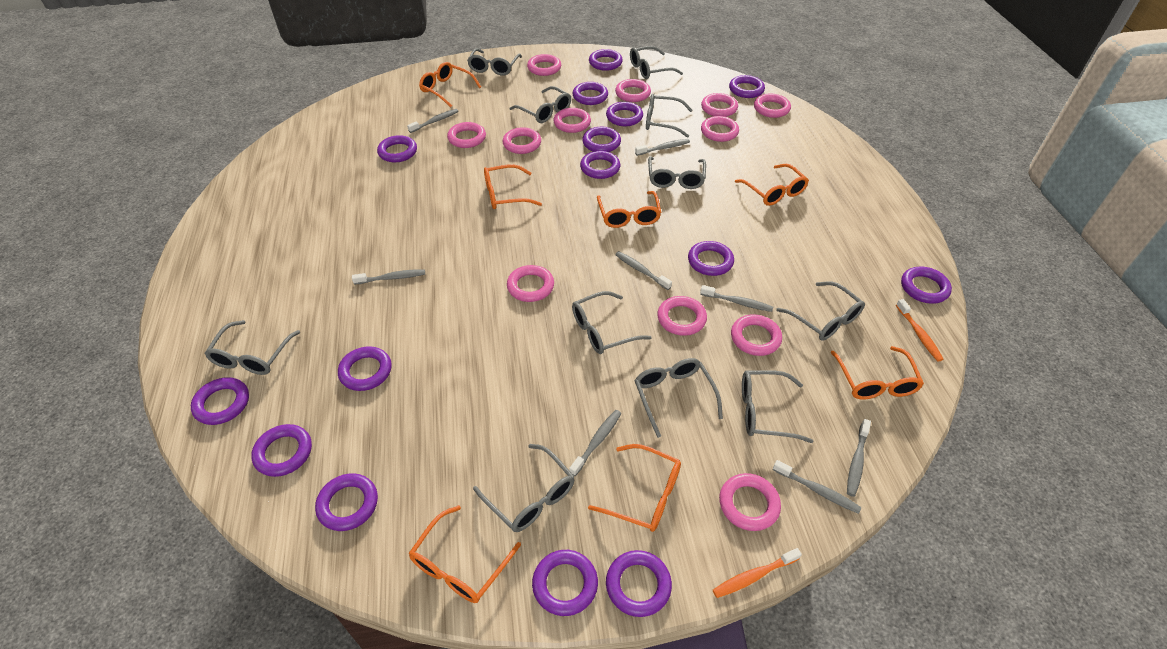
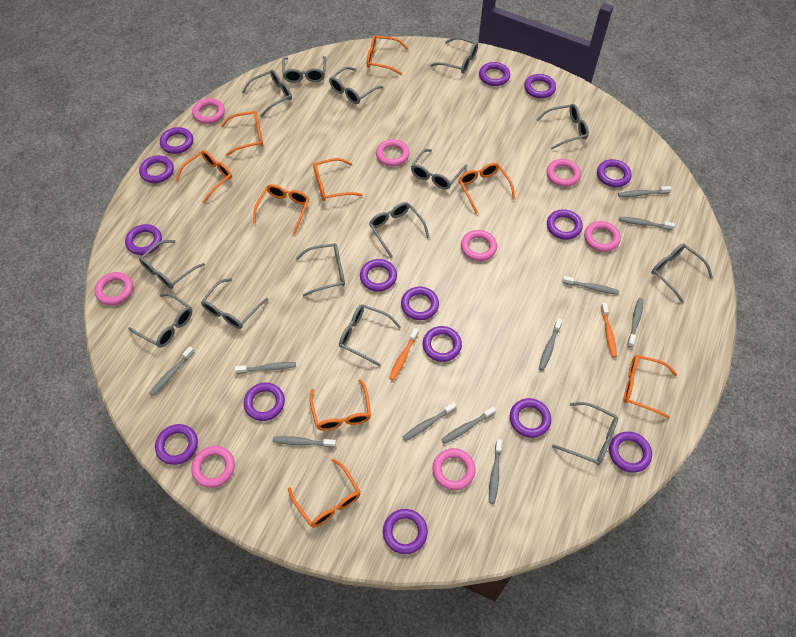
grey glasses: [204,320,300,375] [467,48,522,76] [473,444,575,532] [509,86,571,123] [572,291,652,354] [630,46,683,79] [634,358,723,438] [646,94,693,138] [648,157,706,189] [742,370,814,443] [776,281,865,341] = 11 -> [128,293,192,347] [139,240,205,289] [201,278,268,329] [242,70,292,117] [282,56,326,83] [296,243,345,297] [329,67,383,104] [339,305,401,367] [369,202,430,257] [411,149,467,189] [430,37,478,73] [536,104,589,150] [552,402,618,465] [651,244,713,303] = 14
grey toothbrush: [352,269,425,285] [407,109,458,133] [569,410,621,476] [615,251,672,290] [635,139,690,156] [700,285,773,312] [773,460,862,514] [847,419,871,497] = 8 -> [150,346,195,396] [235,362,296,374] [273,436,336,447] [403,402,457,441] [441,407,496,444] [489,439,502,504] [539,318,562,371] [562,276,619,295] [618,186,672,197] [619,217,675,230] [627,298,643,347] = 11
orange glasses: [409,505,521,603] [419,62,481,107] [484,164,542,209] [588,444,681,532] [597,191,662,228] [735,164,809,206] [830,346,924,400] = 7 -> [175,150,232,203] [221,111,263,156] [253,184,309,235] [288,459,361,528] [309,379,371,431] [313,158,362,201] [367,35,408,75] [459,163,515,214] [624,355,677,419] = 9
pink ring: [447,122,486,148] [503,127,541,154] [507,265,554,302] [527,54,561,76] [553,108,591,133] [615,79,651,102] [657,296,707,336] [701,93,738,117] [701,116,739,142] [719,473,781,531] [731,314,782,356] [754,94,791,118] = 12 -> [94,272,133,305] [191,446,235,488] [192,98,225,124] [376,139,409,166] [432,448,476,490] [461,230,497,261] [546,159,581,187] [584,221,621,252] = 8

